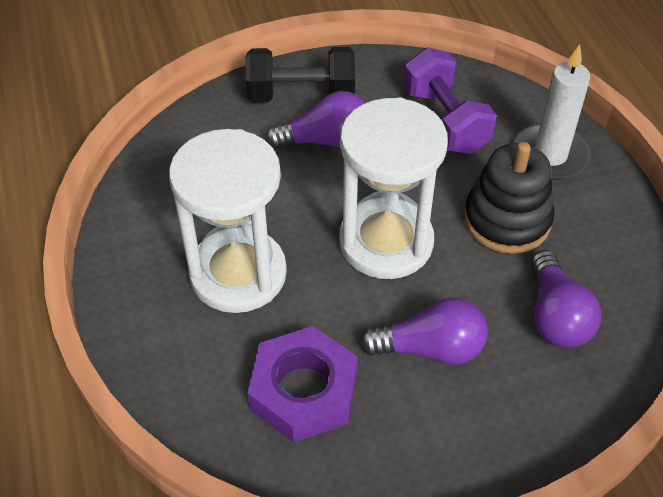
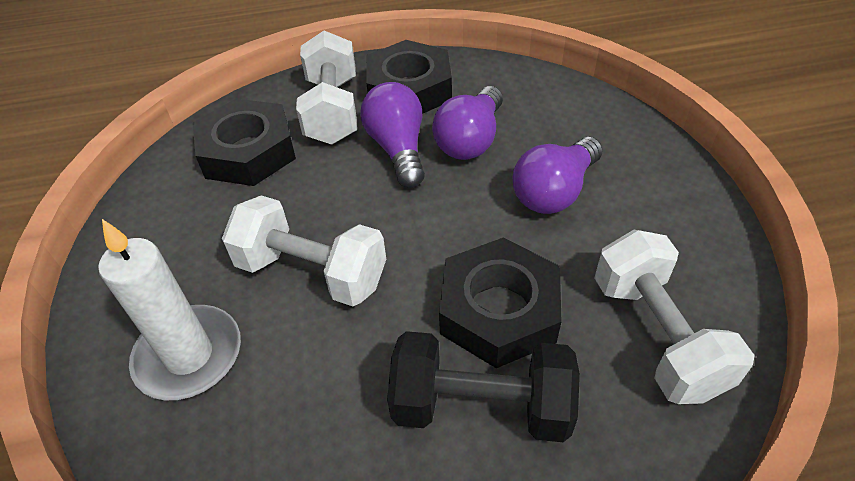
black nut: none = 0 -> [193,99,296,186] [366,40,452,114] [439,238,562,368] = 3
black stacking toy: [464,142,555,254] = 1 -> none = 0
purple dumbbell: [403,47,497,154] = 1 -> none = 0
purple nut: [247,326,357,443] = 1 -> none = 0
white dumbbell: none = 0 -> [222,195,386,306] [296,31,357,145] [594,230,755,404] = 3
white hourglass: [169,129,287,313] [339,98,448,279] = 2 -> none = 0

